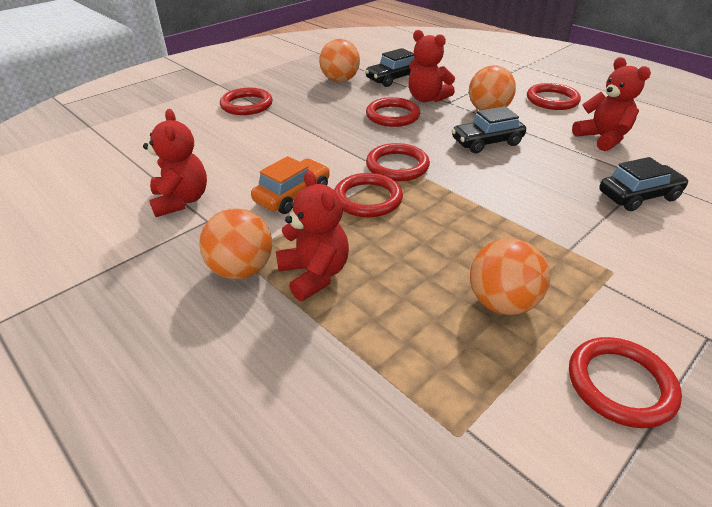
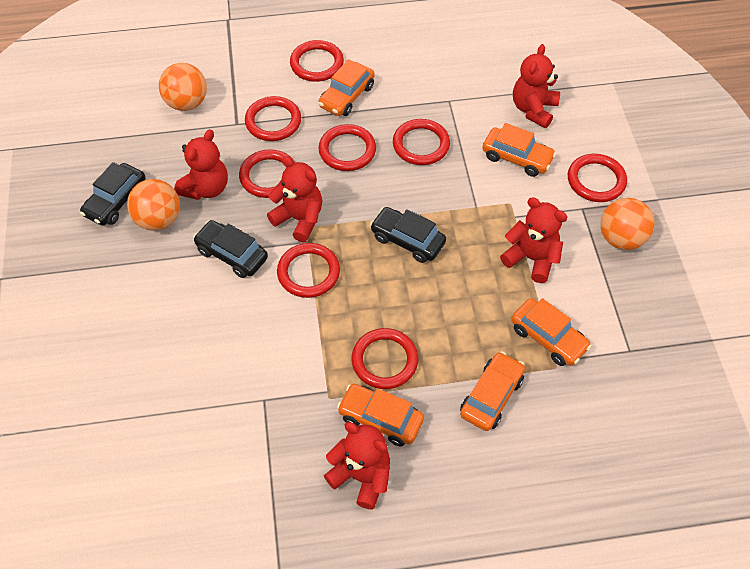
orange ball: [199,208,272,279] [319,39,360,82] [469,65,516,110] [470,238,550,315] = 4 -> [127,179,180,231] [159,63,207,111] [600,198,655,250] = 3
orange car: [251,156,330,214] = 1 -> [318,59,375,116] [337,384,424,447] [460,351,525,431] [482,123,556,177] [511,298,592,366] = 5
red ring: [220,88,273,115] [334,173,403,217] [366,97,420,127] [366,143,430,181] [527,83,581,110] [569,337,682,428] = 6 -> [239,149,295,198] [245,96,301,141] [277,243,340,298] [290,40,344,82] [318,124,376,171] [352,328,418,389] [393,119,450,165] [568,154,627,202] = 8
red teddy bear: [143,109,207,217] [276,170,349,301] [408,30,455,102] [572,57,651,151] = 4 -> [174,129,228,200] [267,157,322,242] [324,422,390,510] [500,197,567,283] [513,44,560,128] = 5

